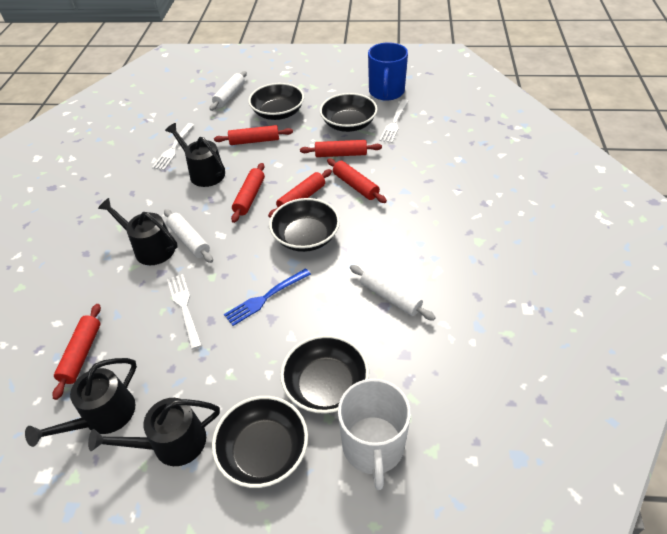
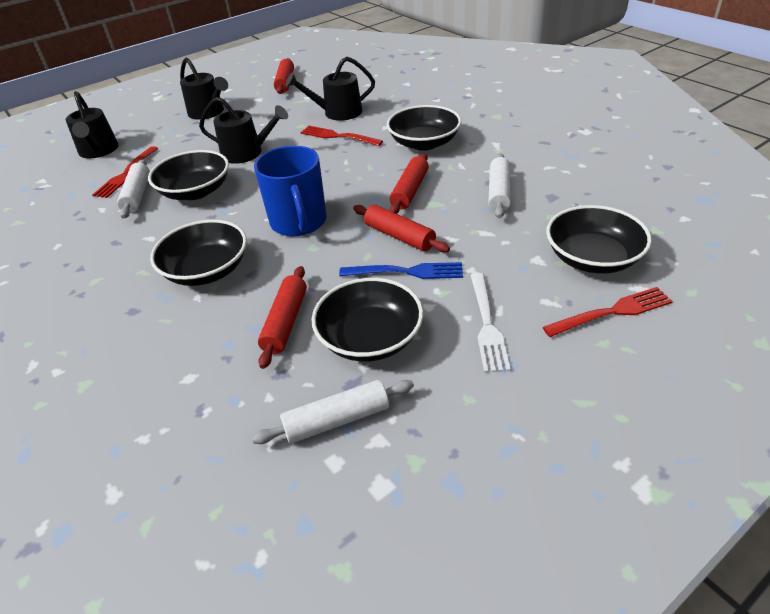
red fork: none = 0 -> [92,146,158,198] [300,126,383,146] [543,287,673,337] = 3
red rolling pin: [53,304,101,400] [214,125,293,145] [231,163,265,223] [268,169,332,218] [300,140,382,157] [327,158,387,203] = 6 -> [258,266,307,369] [274,58,294,94] [353,205,450,252] [390,153,429,214] = 4
white fork: [152,123,194,170] [167,274,202,350] [379,99,408,143] = 3 -> [470,273,511,373] = 1
white mug: [338,379,411,490] = 1 -> none = 0

